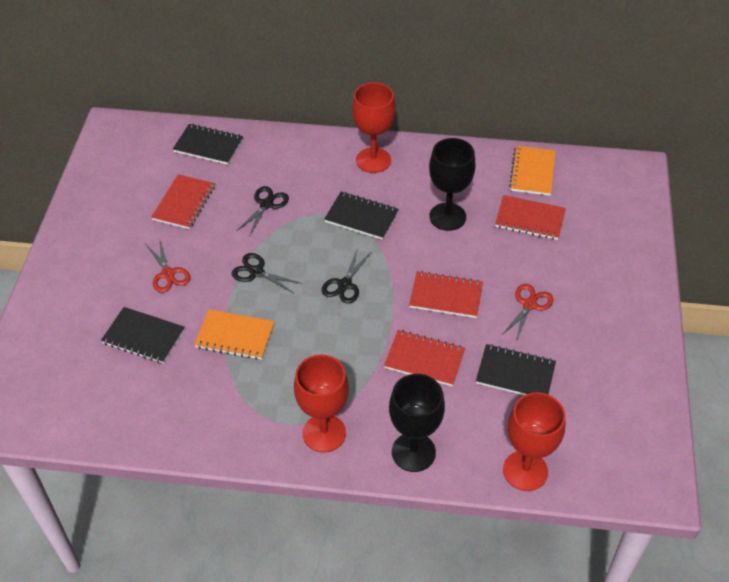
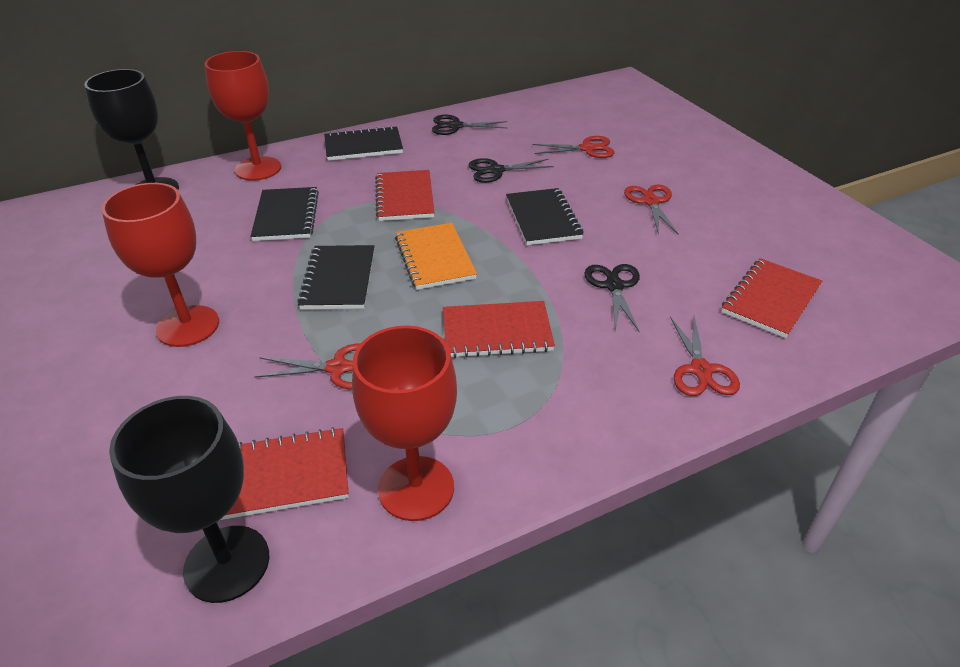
orange notebook: [194,309,275,360] [509,146,555,196] = 2 -> [395,223,477,290] = 1
red scissors: [145,238,190,293] [502,284,553,342] = 2 -> [254,344,360,389] [533,136,615,158] [624,185,679,235] [670,316,740,396] = 4

